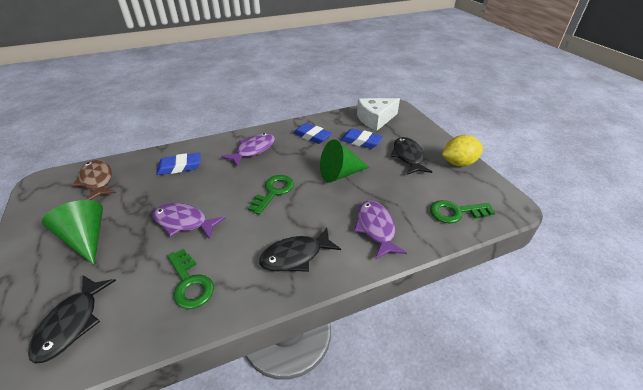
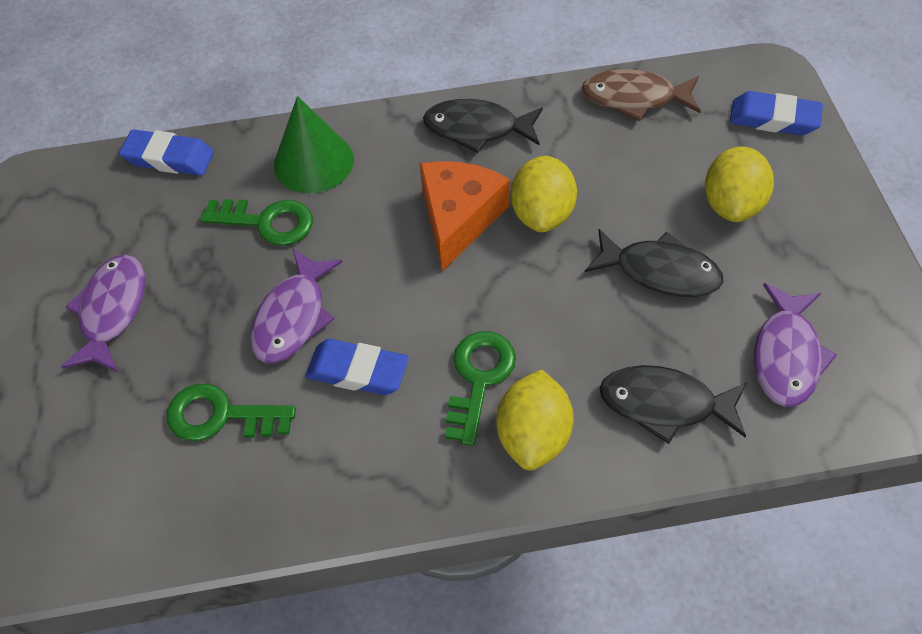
green cone: [42,200,103,265] [320,139,369,183] = 2 -> [274,96,354,194] = 1
orange cheese: none = 0 -> [419,161,510,271] = 1
white cheese: [357,98,400,131] = 1 -> none = 0
yellow lemon: [442,135,483,167] = 1 -> [496,369,574,470] [511,156,577,232] [705,146,774,222] = 3

